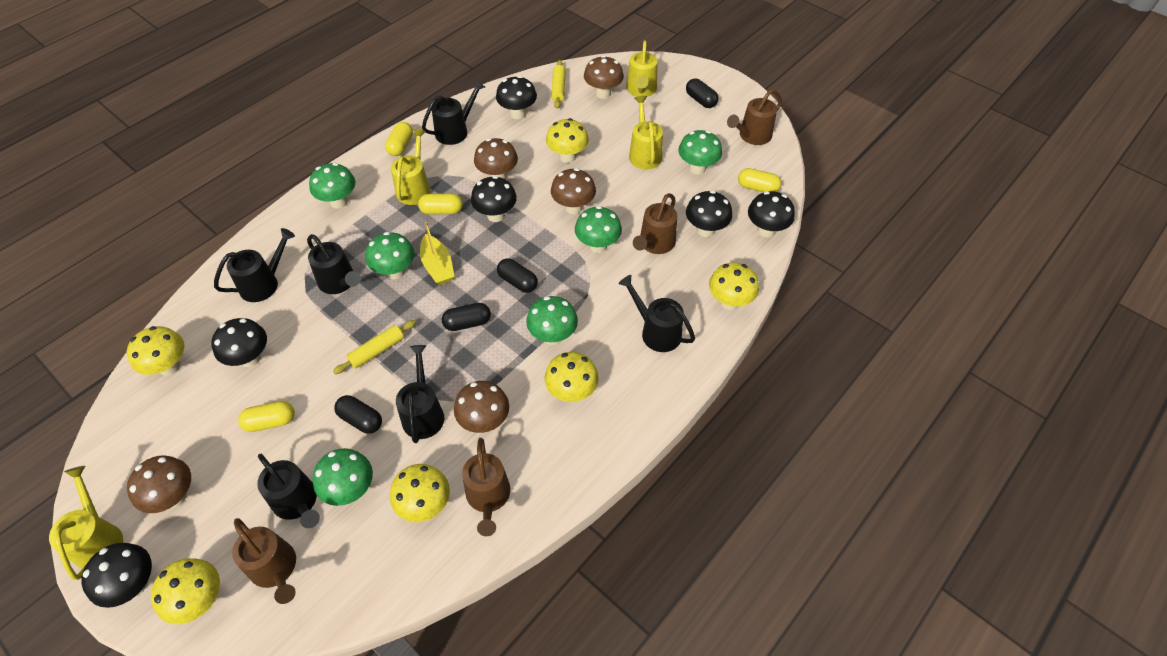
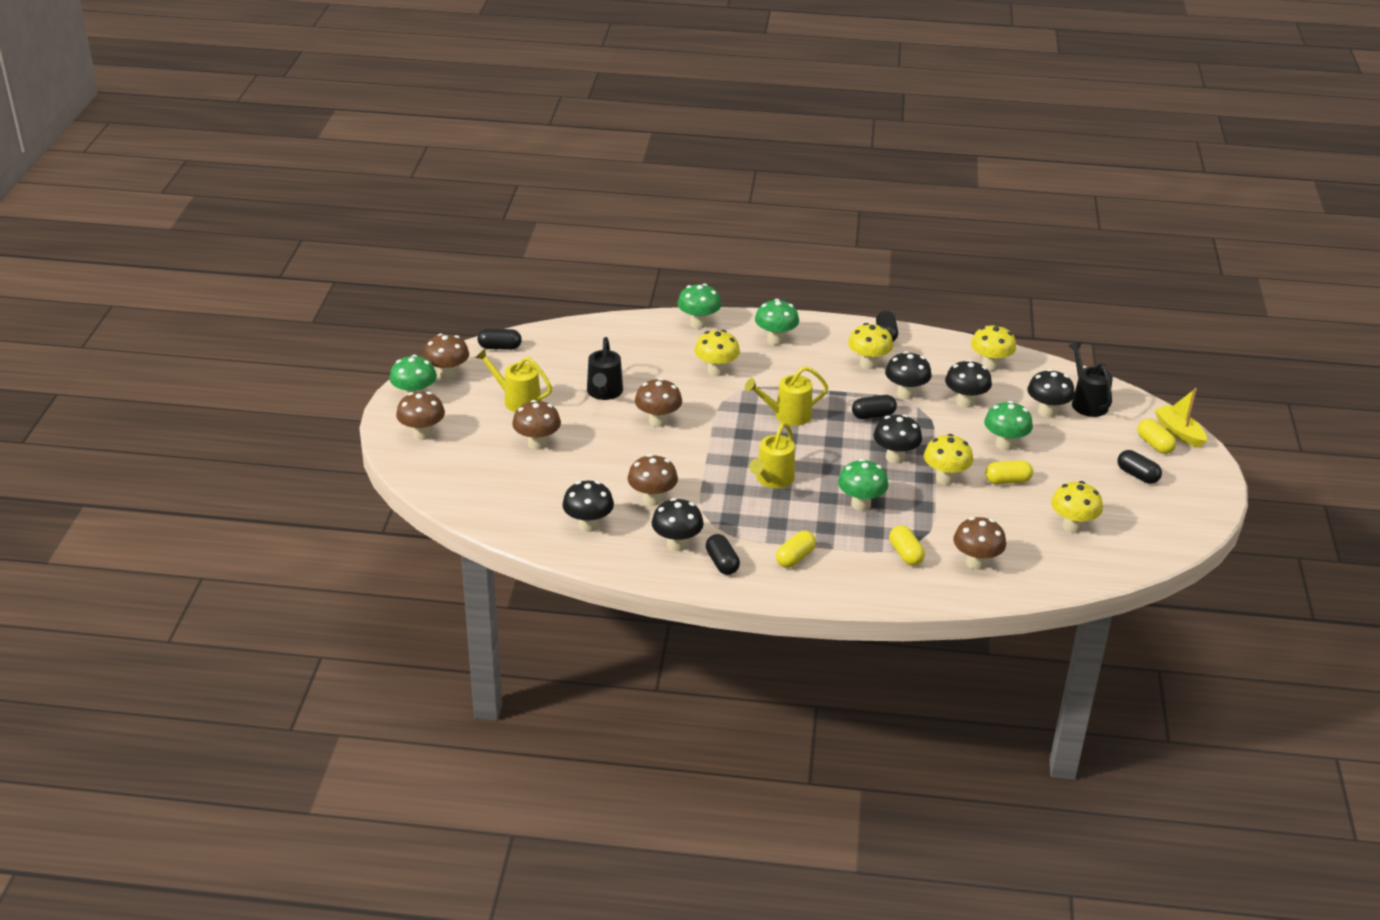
black capsule: [334,395,382,434] [442,303,491,331] [497,258,538,293] [686,79,718,108] = 4 -> [478,329,522,350] [706,534,740,575] [852,395,897,419] [876,311,898,342] [1117,450,1162,484] = 5
black watering can: [214,228,295,302] [257,454,320,528] [307,234,360,294] [396,345,444,443] [422,80,485,145] [619,275,695,352] = 6 -> [587,337,623,400] [1069,342,1113,417] = 2
brown mushroom: [127,455,191,513] [454,381,509,433] [474,138,518,179] [551,168,596,214] [584,55,624,99] = 5 -> [396,392,445,440] [423,333,469,380] [512,400,561,450] [628,454,678,506] [635,378,682,427] [953,517,1006,570] = 6
brown watering can: [232,518,296,604] [462,438,510,536] [633,193,677,254] [727,89,782,145] = 4 -> none = 0
green mushroom: [309,163,355,209] [313,448,373,506] [366,232,415,279] [526,296,578,345] [575,206,622,253] [678,130,722,175] = 6 -> [390,355,437,395] [677,284,721,329] [755,299,799,345] [838,459,889,511] [984,401,1033,451] = 5
yellow mushroom: [127,326,185,376] [151,558,220,624] [390,464,450,522] [545,352,599,402] [546,118,589,163] [709,262,759,310] = 6 -> [694,330,740,376] [848,323,893,370] [924,434,973,485] [971,324,1016,371] [1051,481,1103,533] = 5
yellow rolling pin: [333,320,416,374] [551,60,566,109] = 2 -> none = 0
yellow watering can: [49,466,123,580] [391,129,431,205] [626,40,658,97] [629,96,663,169] = 4 -> [475,349,552,412] [745,366,828,426] [749,423,795,488] = 3

